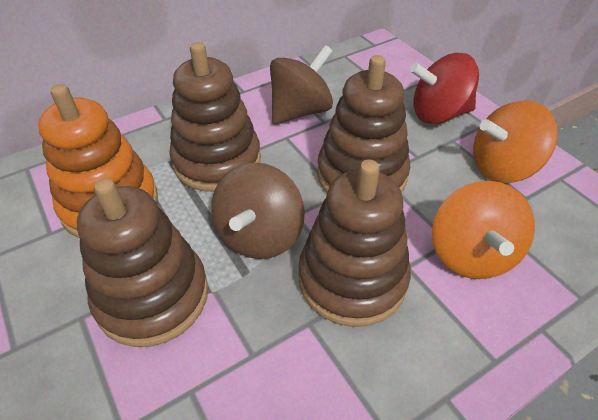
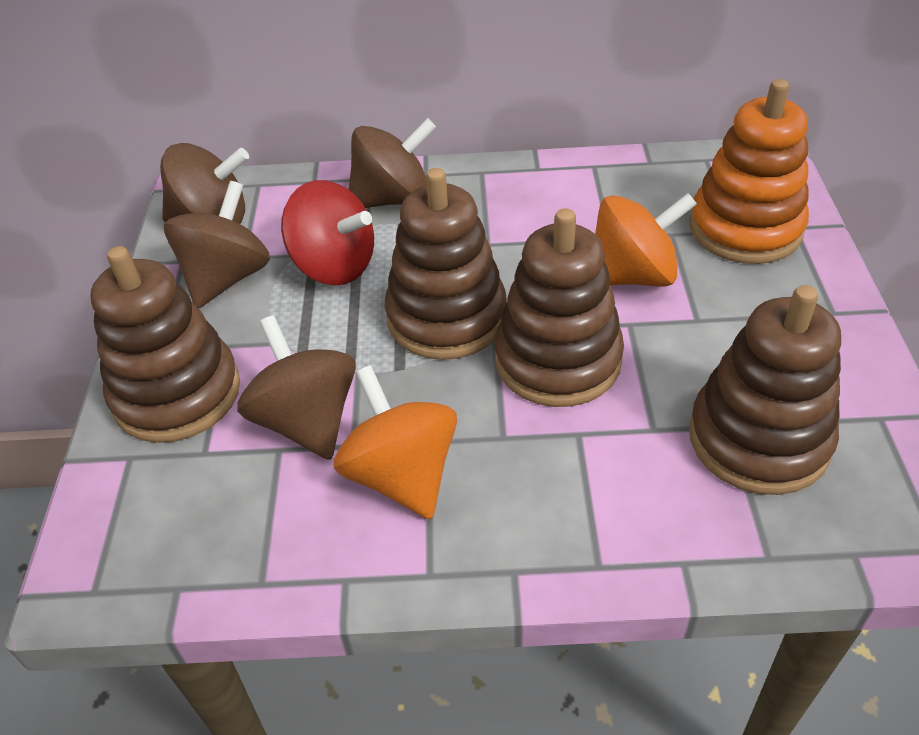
brown spinning top: [211,162,305,259] [270,45,333,124] = 2 -> [160,143,249,224] [164,181,270,308] [237,315,356,460] [349,118,436,208] = 4

